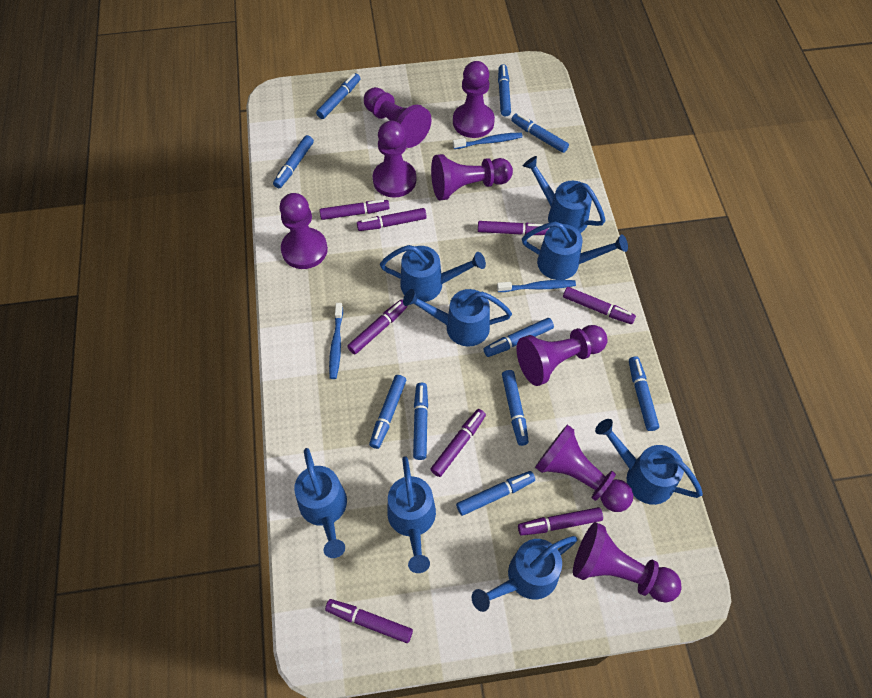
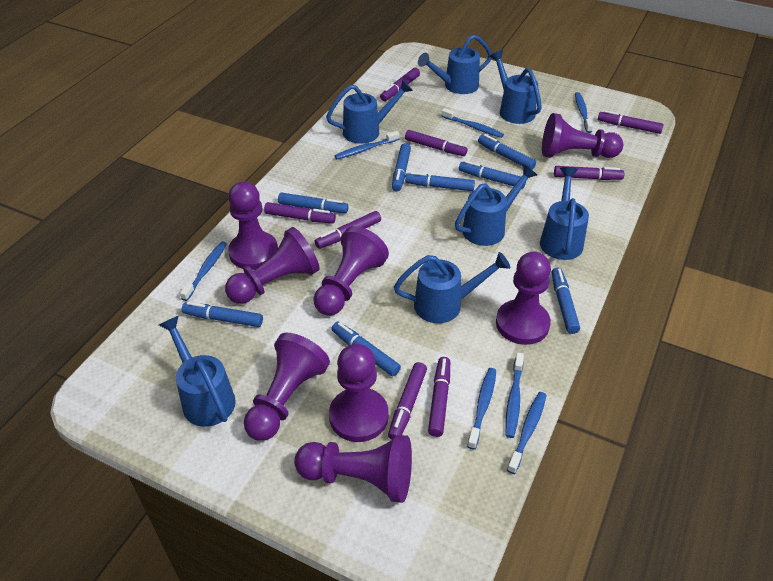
blue marker: [273,135,314,188] [316,73,361,119] [369,375,406,449] [413,383,428,460] [456,471,535,516] [483,318,554,357] [498,64,511,117] [502,370,529,446] [511,114,569,153] [629,356,659,431] = 10 -> [182,302,263,327] [278,193,349,213] [332,322,401,376] [392,143,411,191] [405,172,475,191] [459,161,526,189] [478,134,536,170] [552,268,580,334] = 8
blue toothbrush: [329,303,343,379] [453,132,523,149] [497,280,576,292] = 3 -> [180,241,227,301] [335,131,399,159] [442,108,504,138] [467,368,496,450] [505,352,524,438] [507,392,547,474] [575,92,593,133] = 7
blue watering can: [294,448,347,558] [380,245,486,302] [387,456,436,573] [403,289,512,346] [472,536,578,612] [522,222,628,280] [523,156,606,233] [595,419,703,505] = 8 -> [159,316,236,427] [326,79,413,144] [394,252,510,323] [418,34,492,94] [455,165,537,246] [490,50,542,124] [540,167,589,260] = 7

